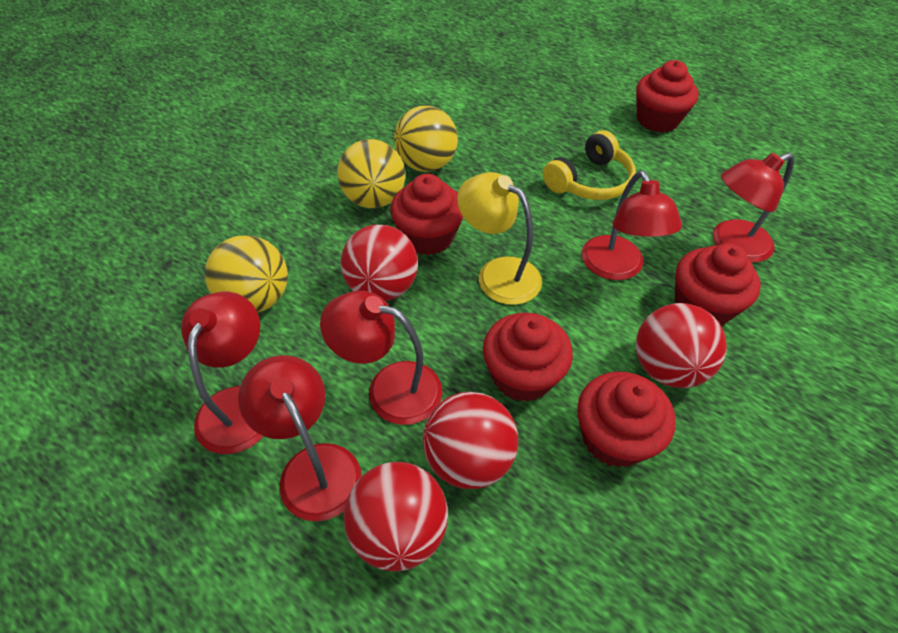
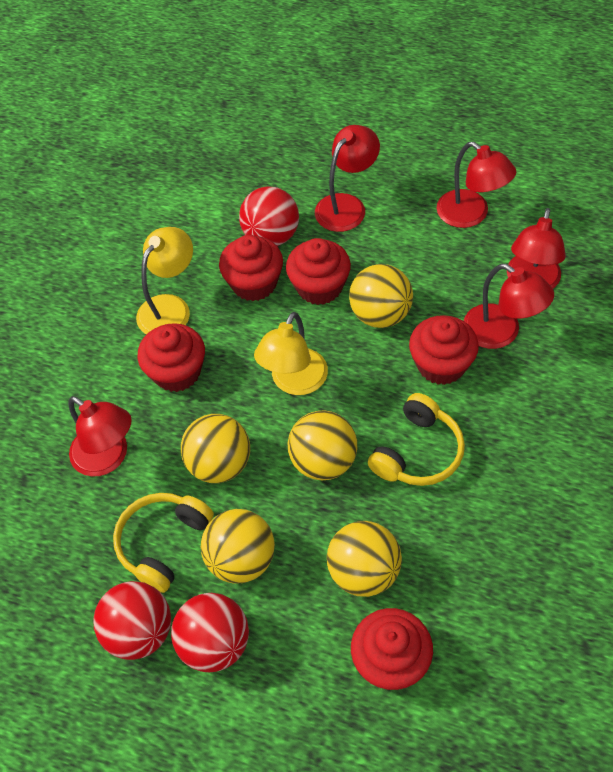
red ball: [341,225,418,301] [344,462,448,572] [423,392,518,489] [636,303,727,388] = 4 -> [94,581,171,660] [171,593,249,672] [239,186,299,246] = 3
yellow ball: [205,235,288,313] [337,139,405,208] [394,106,458,172] = 3 -> [181,414,250,483] [201,509,275,584] [288,410,357,480] [327,521,402,597] [349,264,413,328] = 5
yellow headphones: [543,130,636,200] = 1 -> [113,493,214,593] [368,393,465,486] = 2
yellow lamp: [457,172,542,305] = 1 -> [136,227,193,335] [254,312,328,395] = 2

